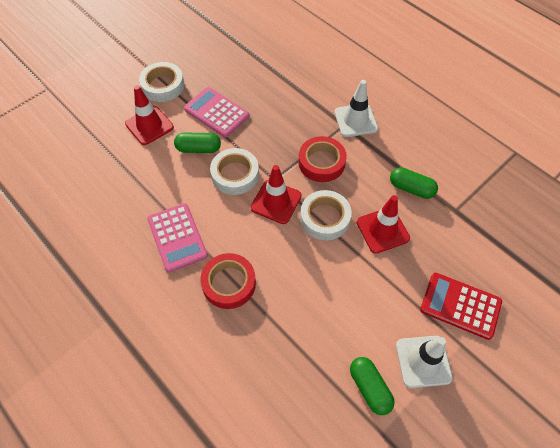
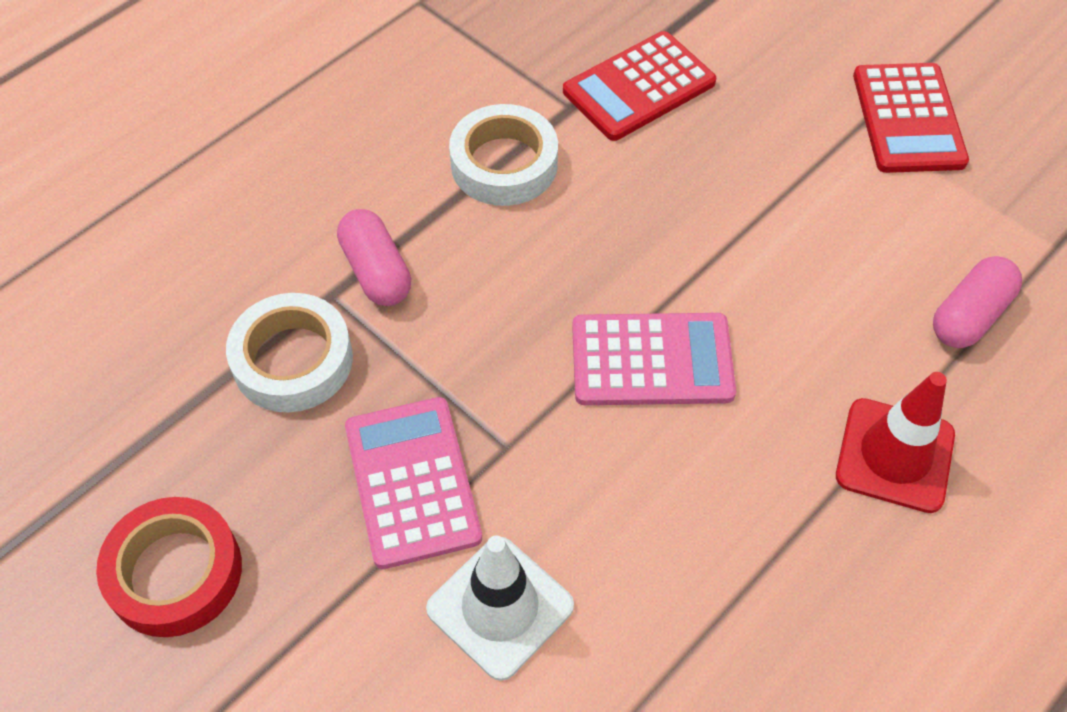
green capsule: [174,132,221,153] [350,357,395,415] [390,167,438,199] = 3 -> none = 0
pink capsule: none = 0 -> [337,209,411,306] [933,256,1022,348] = 2
red calculator: [420,273,502,340] = 1 -> [563,31,716,141] [853,63,969,173] = 2
red tape: [201,253,256,309] [299,136,347,182] = 2 -> [96,497,242,637] = 1
red traffic cone: [125,85,174,145] [251,165,302,224] [357,195,410,253] = 3 -> [836,372,955,513] = 1
white tape: [139,62,184,102] [210,148,259,195] [300,190,352,241] = 3 -> [226,293,353,412] [449,104,558,206] = 2
white traffic cone: [334,80,378,137] [396,336,453,388] = 2 -> [426,536,574,681] = 1

